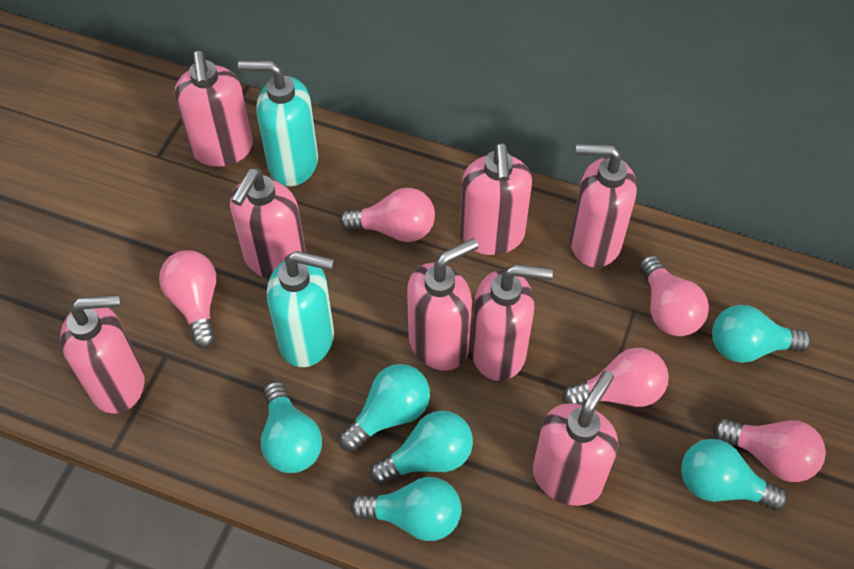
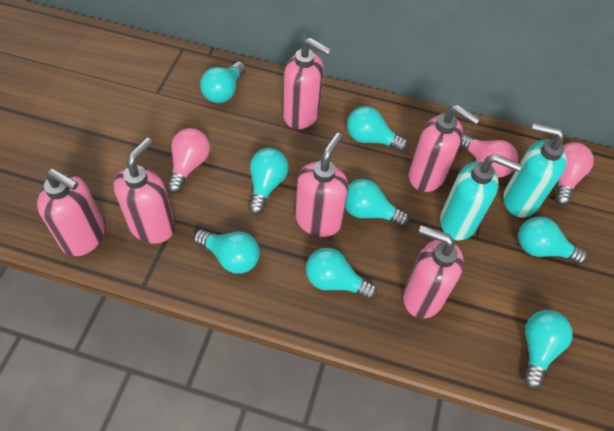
pink light bulb: [159,250,216,349] [339,188,435,242] [562,348,669,407] [639,255,709,336] [713,418,826,482] = 5 -> [167,128,210,193] [459,134,518,178] [555,142,594,206] = 3
pink soap dispenser: [60,295,145,414] [175,51,253,167] [230,168,306,279] [407,238,478,371] [460,143,532,255] [471,264,553,381] [533,370,618,506] [570,144,637,268] = 8 -> [37,169,105,256] [114,138,175,244] [283,38,332,129] [296,133,348,237] [403,225,464,319] [409,105,480,192] = 6
turquoise light bulb: [261,381,322,473] [339,364,430,452] [351,477,461,541] [370,411,473,485] [681,439,788,511] [712,305,812,363] = 6 -> [194,230,260,274] [200,62,246,103] [249,148,288,215] [306,248,377,300] [345,179,409,227] [347,106,408,152] [518,216,587,264] [524,310,573,389] = 8

